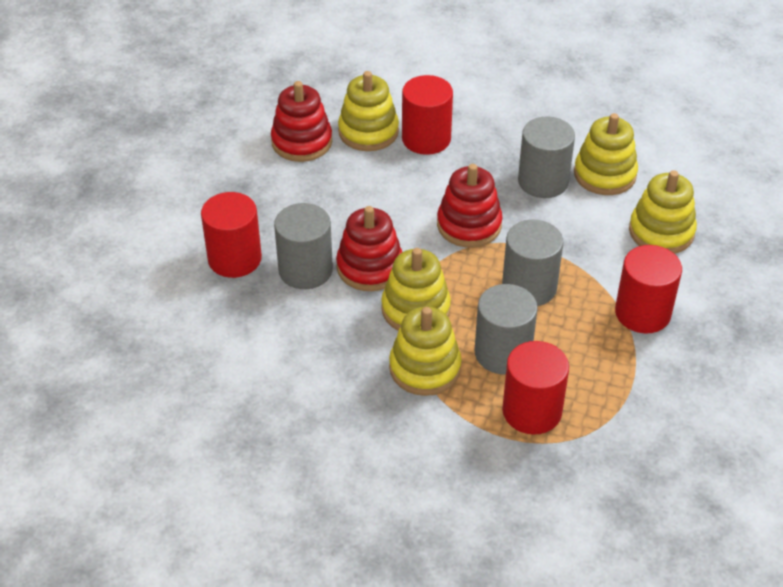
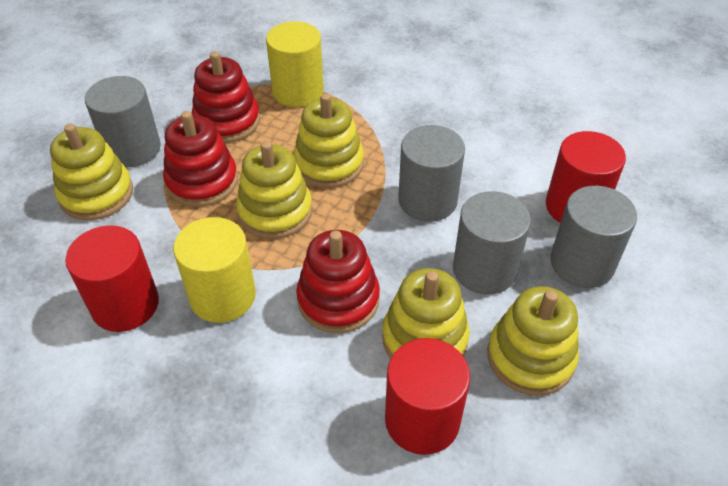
red cylinder: [201,192,262,278] [402,75,453,155] [502,341,569,435] [615,245,682,333] = 4 -> [65,225,159,332] [385,338,470,455] [546,131,626,223] = 3
yellow cylinder: none = 0 -> [173,217,256,323] [266,21,323,107] = 2

